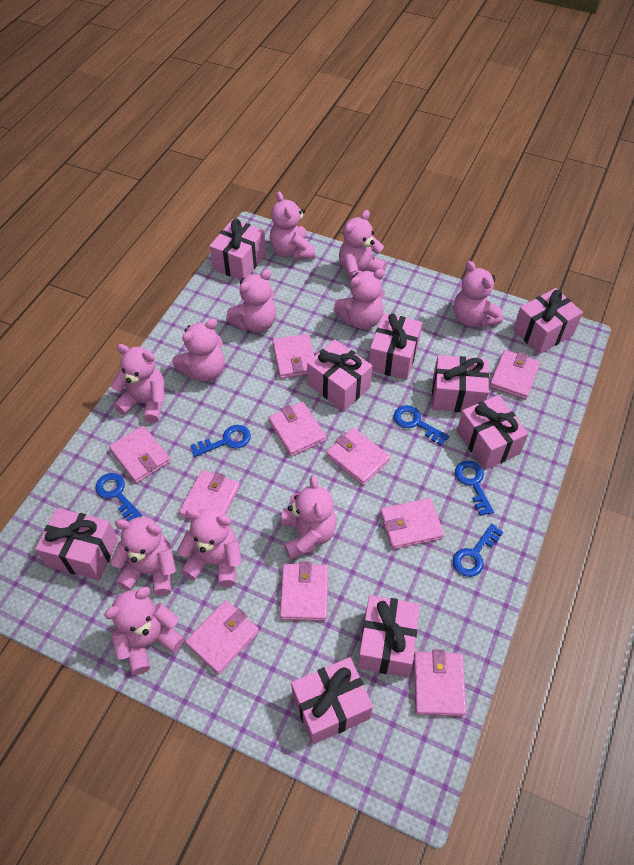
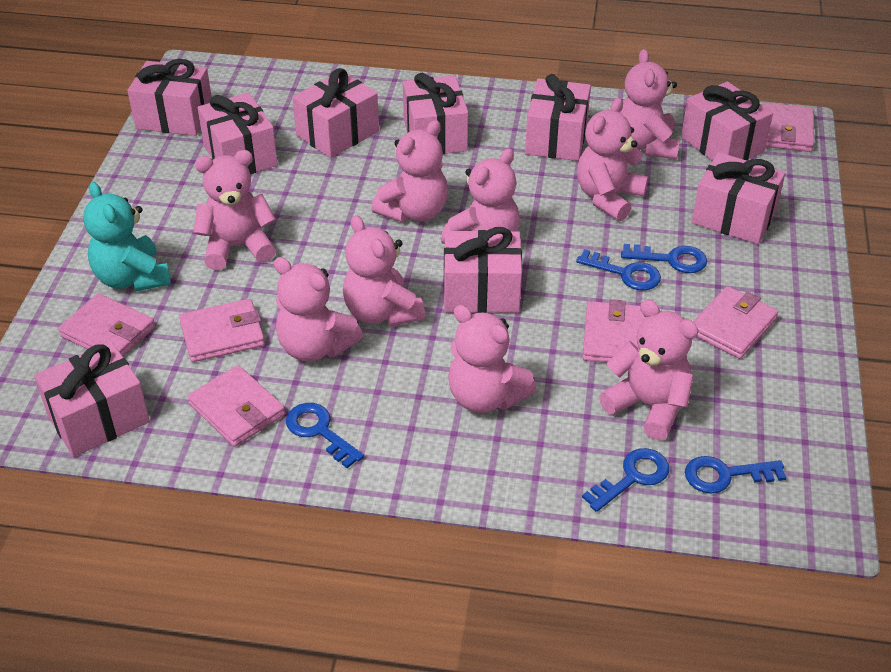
pink teddy bear: [104,587,185,675] [110,517,176,596] [111,344,165,423] [173,319,225,382] [177,508,242,587] [226,269,277,333] [269,192,315,260] [281,475,337,559] [333,269,385,329] [339,210,387,281] [453,261,503,328] = 11 -> [193,150,276,270] [274,257,363,362] [343,215,425,327] [372,120,448,222] [441,148,520,244] [448,305,536,413] [577,98,648,221] [599,300,698,440] [620,49,680,159] = 9
pink wallet: [109,426,171,483] [179,470,240,520] [185,600,259,674] [268,402,326,456] [272,334,314,379] [280,561,328,621] [326,428,390,485] [380,498,444,550] [414,649,467,716] [489,350,541,400] = 10 -> [58,293,155,357] [179,299,265,362] [188,365,285,447] [582,299,646,363] [693,286,778,359] [763,103,814,152] = 6
turquoise teddy bear: none = 0 -> [83,182,171,291] = 1

